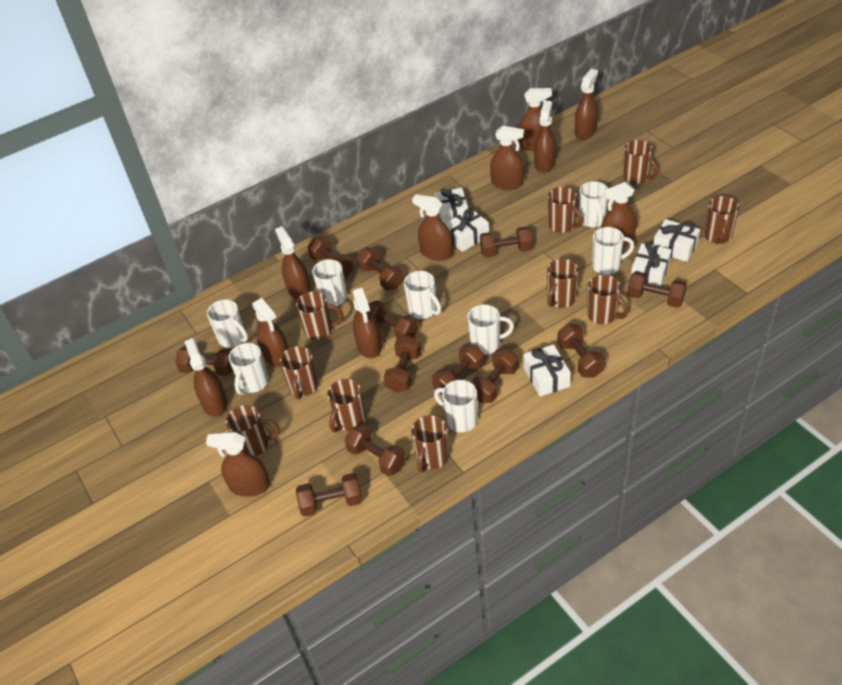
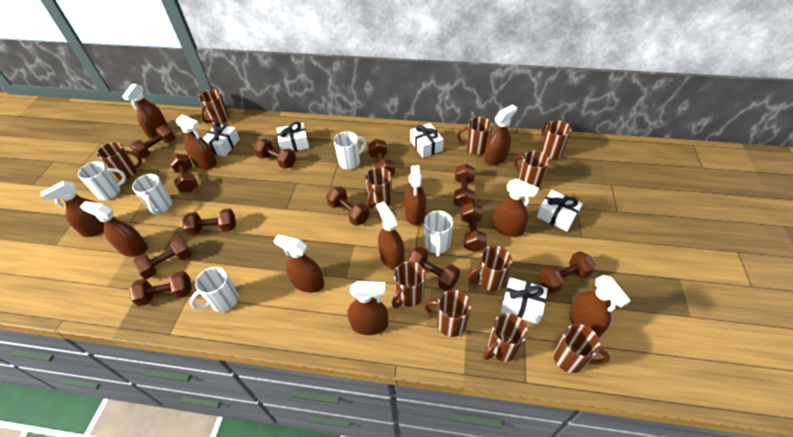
brown mug: [226,405,280,457] [280,346,318,399] [296,291,343,340] [327,379,366,432] [411,415,449,472] [547,259,579,308] [548,187,583,233] [587,275,628,324] [623,140,658,185] [704,196,739,244] = 10 -> [97,142,142,180] [199,90,229,124] [365,167,392,208] [392,261,426,308] [424,290,471,337] [457,117,493,155] [468,246,512,291] [483,313,528,362] [514,150,550,188] [540,120,571,159] [553,324,610,373] = 11
white mug: [207,299,248,348] [229,343,269,395] [312,259,347,306] [404,271,441,319] [434,380,478,432] [467,304,514,355] [579,181,608,227] [592,227,634,275] = 8 -> [78,161,126,200] [132,174,172,215] [190,267,239,312] [334,131,366,170] [424,210,453,257] = 5

